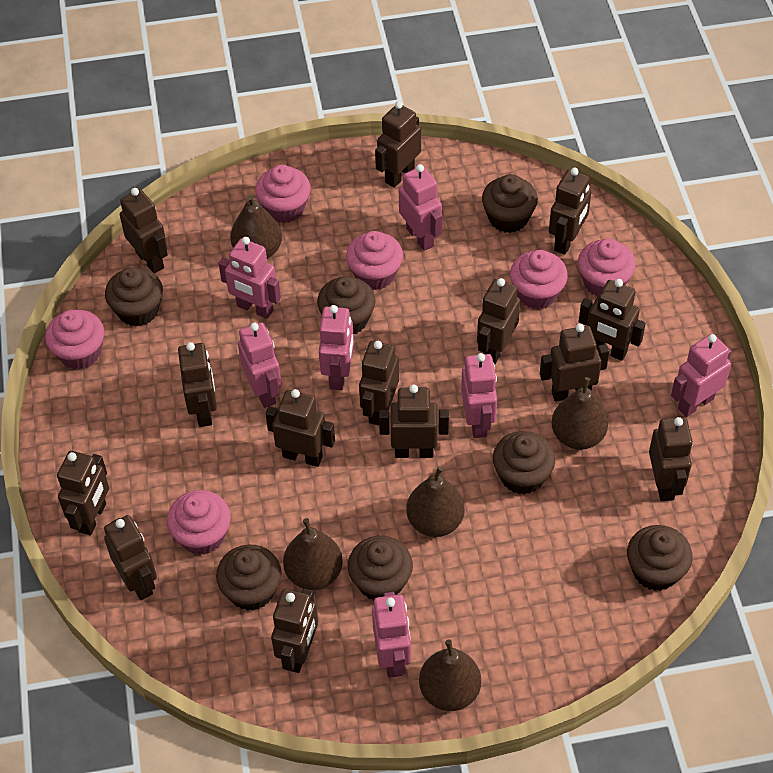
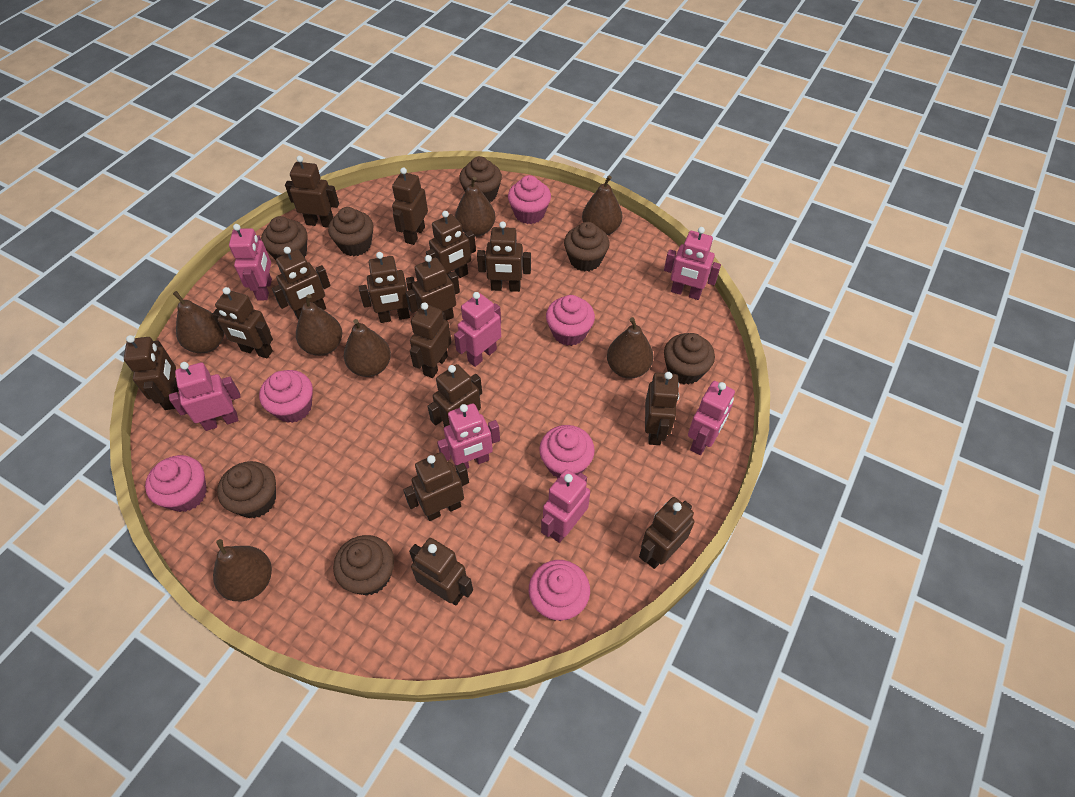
brown pear: [230,195,282,259] [283,518,343,590] [406,466,465,537] [419,640,481,711] [551,377,608,450] = 5 -> [173,291,224,353] [213,539,272,601] [296,294,342,356] [344,319,391,377] [455,177,496,237] [582,176,622,235] [607,317,653,379] = 7
brown robot: [57,451,109,535] [104,515,157,600] [120,188,168,273] [178,342,217,427] [265,389,335,467] [271,589,318,673] [359,341,399,425] [375,101,421,188] [379,384,449,458] [477,278,520,364] [540,324,609,402] [549,168,591,255] [579,279,646,361] [649,417,693,501] = 14 -> [124,335,178,410] [212,287,273,358] [272,247,331,320] [285,156,339,227] [359,252,415,323] [392,167,428,245] [403,452,469,521] [405,255,460,320] [409,538,473,606] [410,302,452,378] [426,211,476,278] [427,364,482,427] [477,221,531,292] [639,497,695,569] [645,372,679,445] = 15

